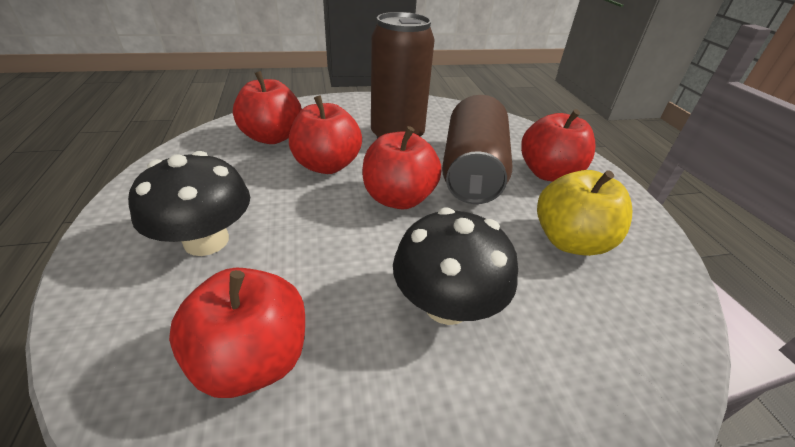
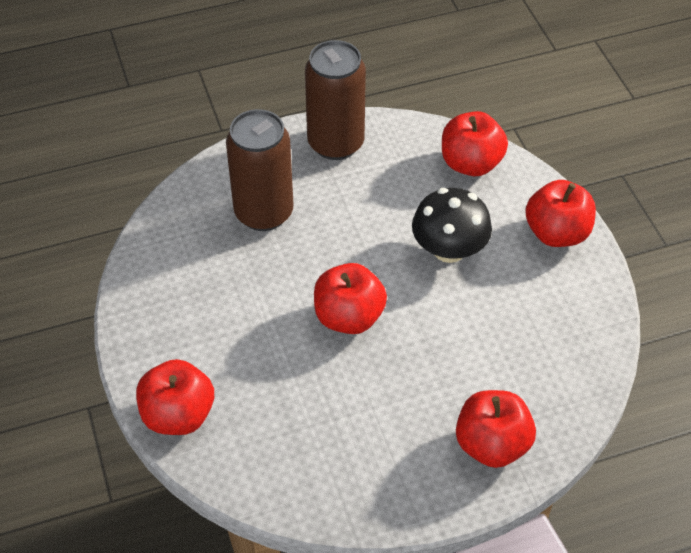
black mushroom: [128,151,250,256] [393,207,518,325] = 2 -> [412,188,492,263] = 1
yellow apple: [537,170,632,256] = 1 -> none = 0

